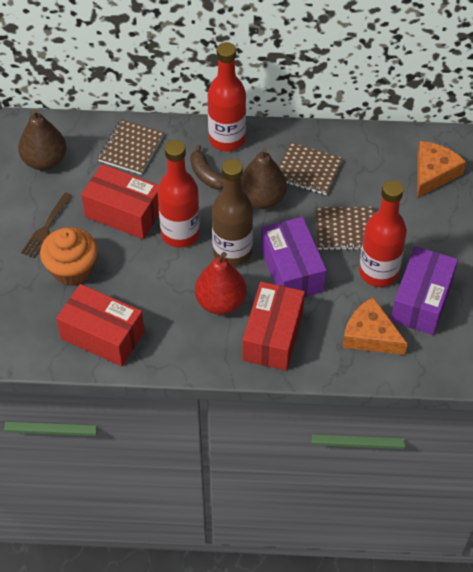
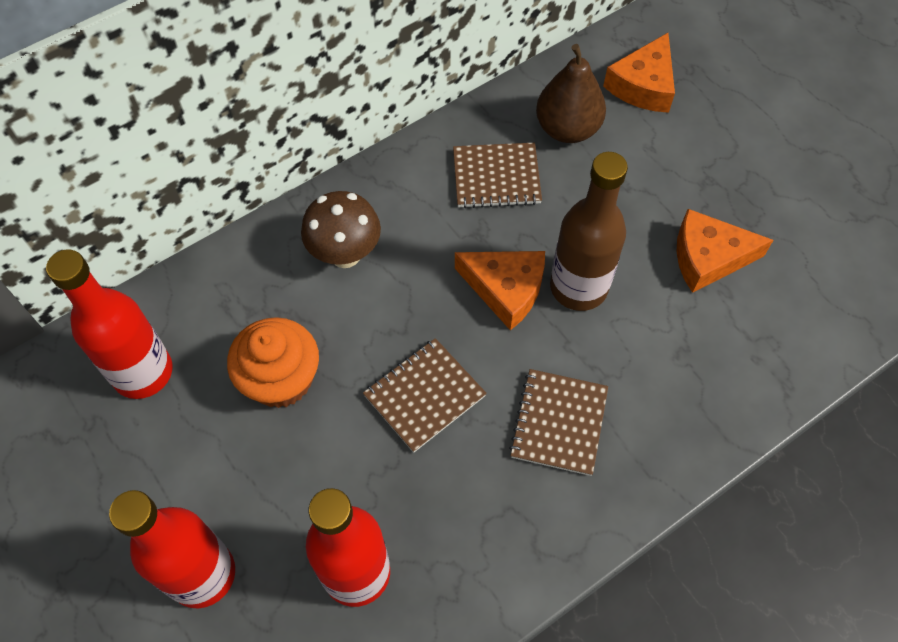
brown banana: [190,145,223,190] = 1 -> none = 0
brown fork: [21,192,72,259] = 1 -> none = 0
brown mushroom: none = 0 -> [301,191,381,268] = 1
brown pear: [18,108,67,170] [241,147,287,209] = 2 -> [536,44,606,143] = 1
orange cheese: [342,297,408,355] [417,141,466,198] = 2 -> [455,251,545,331] [603,33,675,113] [677,209,774,293] = 3
purple box: [261,217,327,297] [391,246,458,335] = 2 -> none = 0
red box: [56,284,144,366] [81,164,159,239] [242,282,305,371] = 3 -> none = 0
red pear: [195,252,246,315] = 1 -> none = 0

